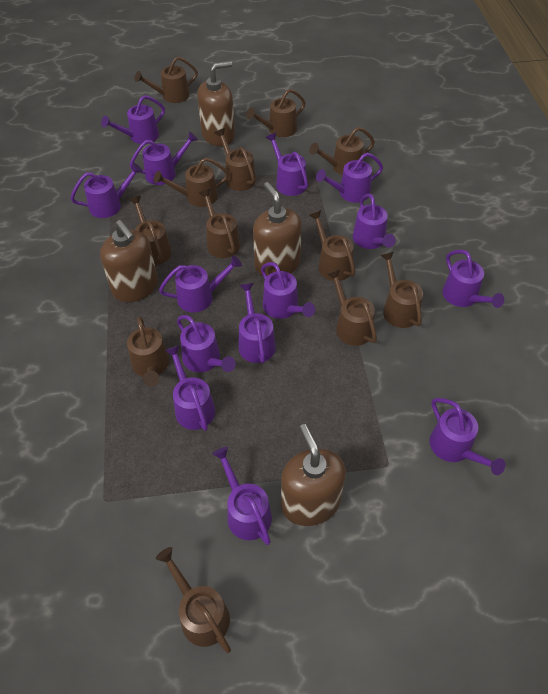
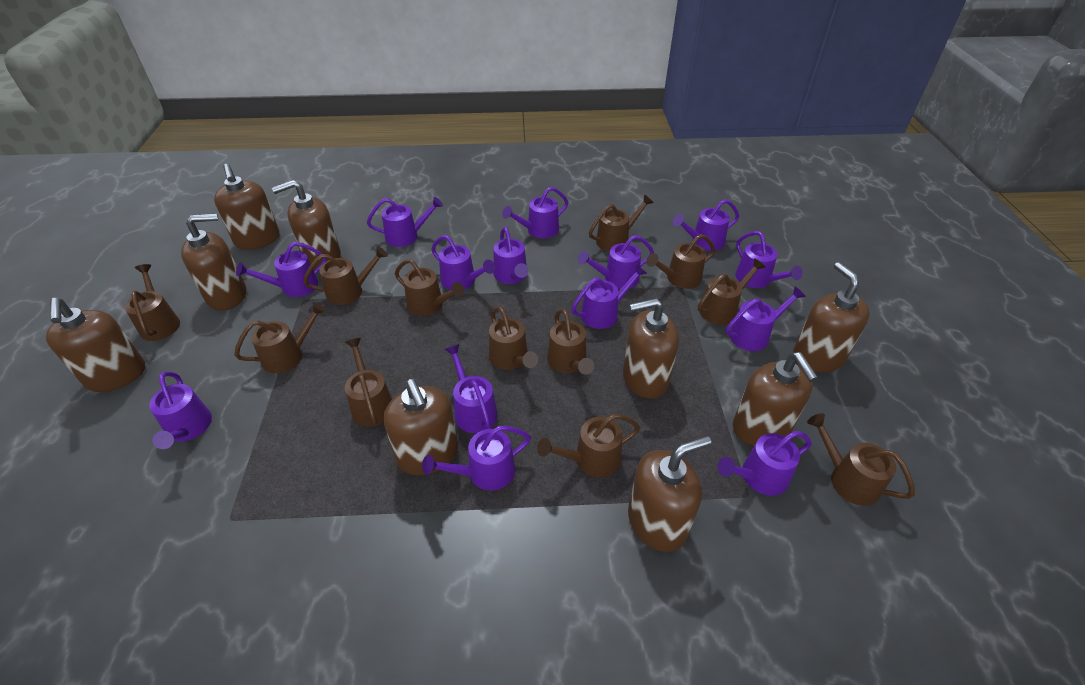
brown soap dispenser: [100,220,158,302] [197,61,235,146] [253,182,302,276] [281,424,346,526] = 4 -> [46,298,145,392] [181,213,246,311] [214,164,280,250] [272,180,341,270] [384,379,458,475] [623,298,679,399] [628,436,711,552] [733,352,818,446] [793,262,870,373] = 9

